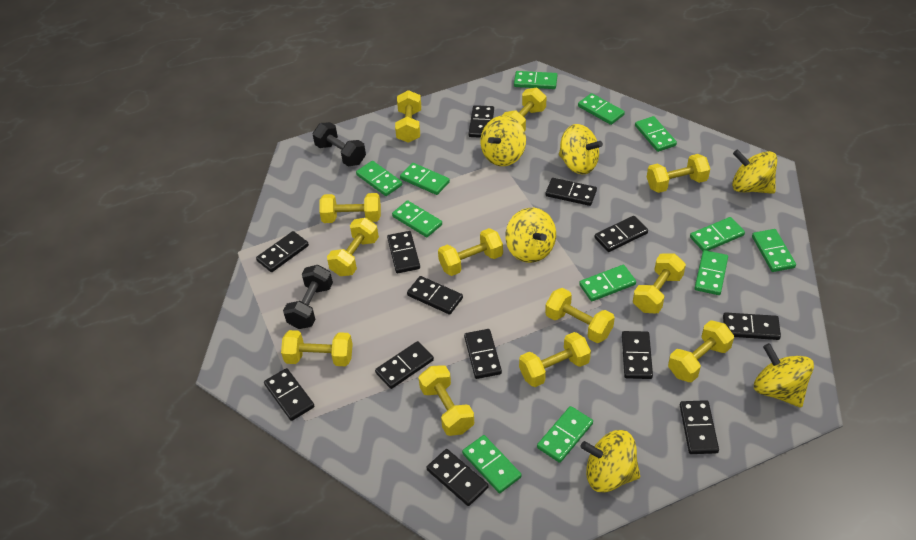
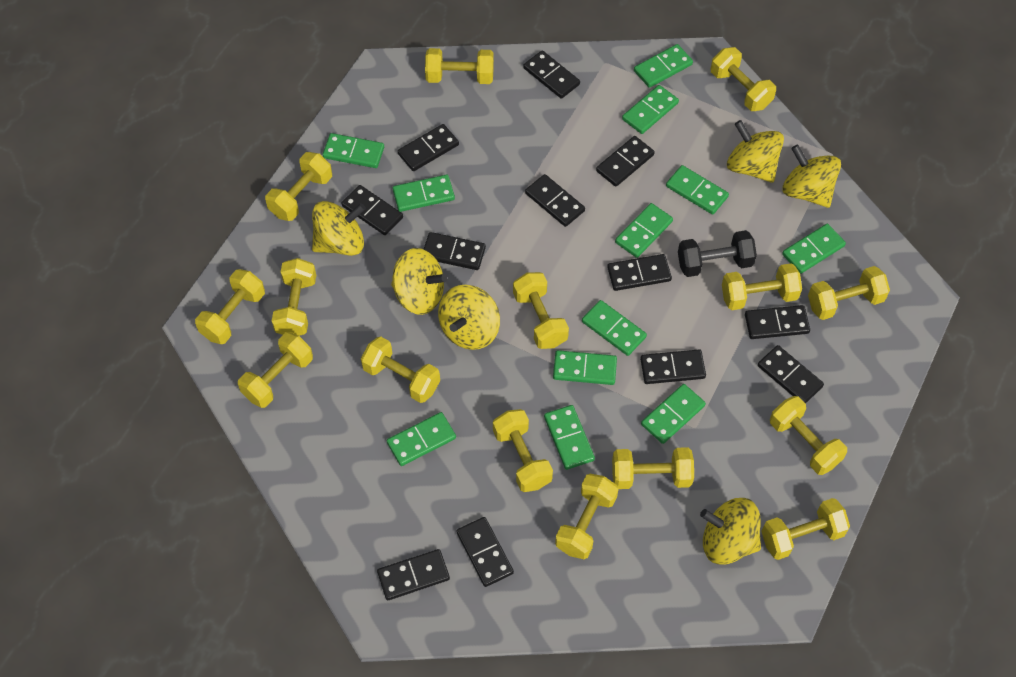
black domino: [256,231,309,272] [264,368,314,421] [375,341,434,389] [387,231,420,273] [407,276,463,315] [426,449,489,506] [464,329,502,379] [469,105,494,138] [545,178,597,206] [595,216,648,252] [622,331,653,379] [680,400,719,454] [723,312,781,340] = 13 -> [342,185,403,235] [377,549,450,600] [398,124,459,171] [423,232,486,270] [456,517,514,587] [523,50,580,99] [525,174,585,227] [596,136,655,187] [607,254,672,291] [640,349,706,384] [745,305,810,339] [758,345,824,404] = 12
black dumbbell: [283,265,333,329] [313,122,366,166] = 2 -> [678,230,757,277] = 1
yellow dumbbell: [281,330,353,366] [319,193,381,223] [327,218,379,276] [395,90,421,143] [418,365,474,436] [438,228,503,276] [502,88,546,131] [519,332,591,387] [545,288,615,343] [633,254,686,313] [647,154,710,193] [668,320,734,382] = 12 -> [195,269,265,344] [238,332,313,408] [265,152,332,221] [272,258,316,336] [361,337,440,403] [425,48,494,84] [493,409,553,492] [513,272,569,349] [555,474,618,559] [612,447,694,489] [711,47,776,111] [722,263,802,310] [761,498,850,560] [770,396,847,475] [808,266,890,320] = 15

